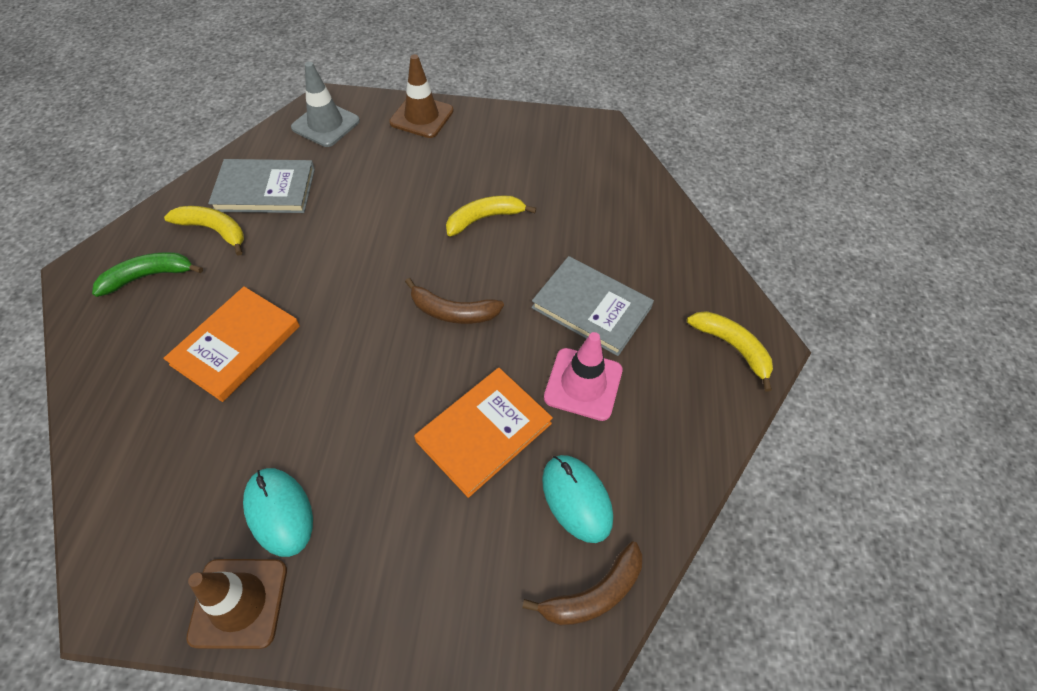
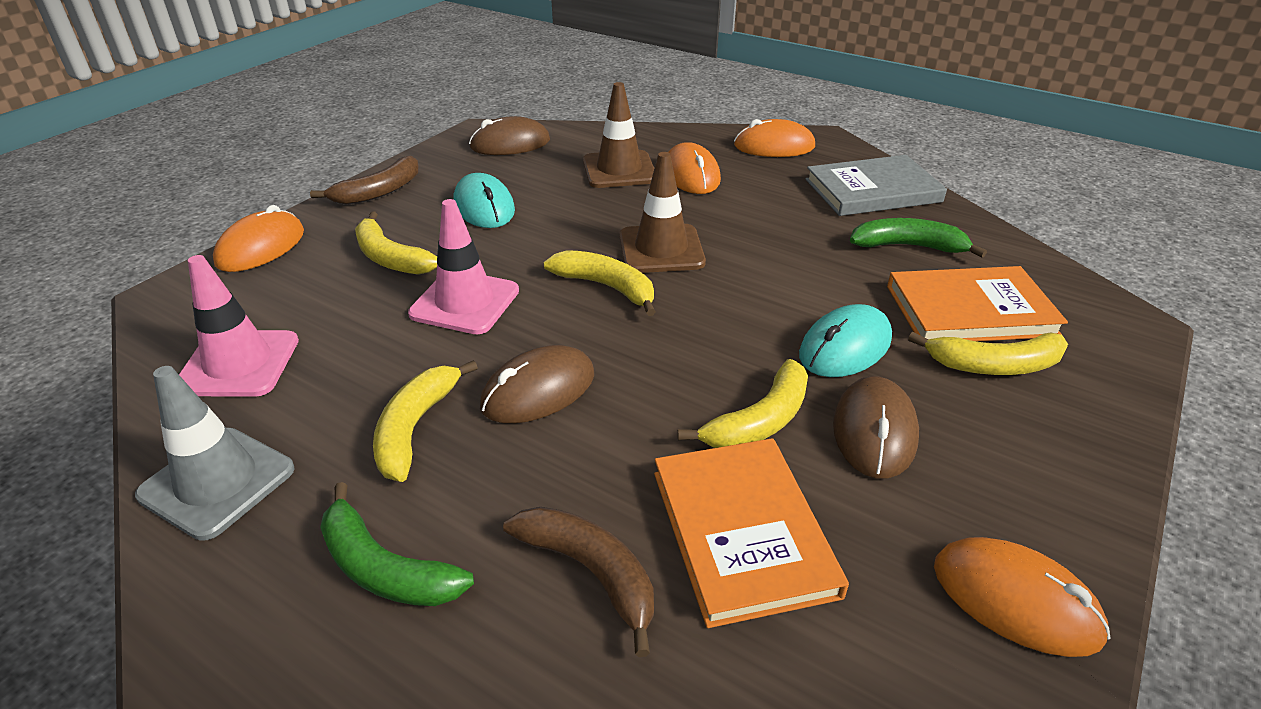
brown mouse: none = 0 -> [469,116,550,155] [480,345,594,423] [833,376,919,478] = 3
green banana: [92,252,203,297] = 1 -> [320,482,474,606] [850,218,987,258] = 2
grey book: [208,159,315,213] [531,256,654,356] = 2 -> [805,155,947,216] = 1
orange mouse: none = 0 -> [213,205,304,272] [668,142,721,194] [734,119,815,157] [934,537,1110,657] = 4
pink traffic cone: [544,332,622,421] = 1 -> [179,255,299,397] [408,199,519,334] = 2
yellow banana: [164,206,244,256] [446,195,536,237] [687,311,773,391] = 3 -> [355,212,437,275] [373,360,478,482] [544,250,656,316] [678,359,808,448] [908,332,1068,375] = 5

